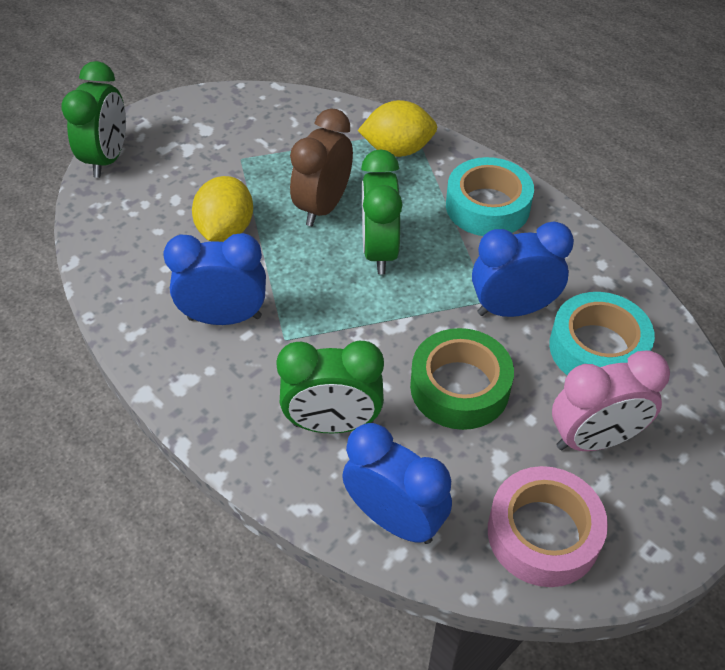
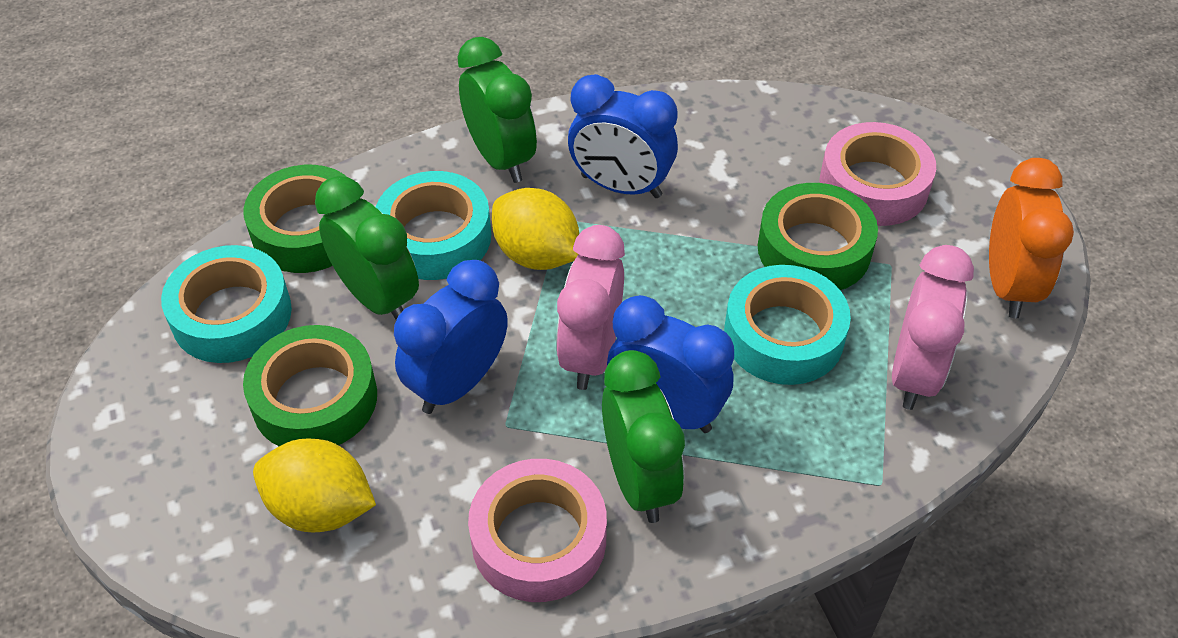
brown clock: [290,109,353,226] = 1 -> none = 0
green tape: [410,328,514,430] = 1 -> [243,165,347,273] [243,325,377,446] [758,183,878,290] = 3
orange clock: none = 0 -> [989,158,1074,318] = 1
pink clock: [552,350,670,451] = 1 -> [556,225,625,390] [892,245,974,410] = 2
pink tape: [488,466,608,587] = 1 -> [468,459,607,602] [819,122,936,226] = 2
turquoise tape: [446,157,534,236] [549,292,655,375] = 2 -> [161,245,292,363] [376,171,491,280] [724,265,851,385] = 3

